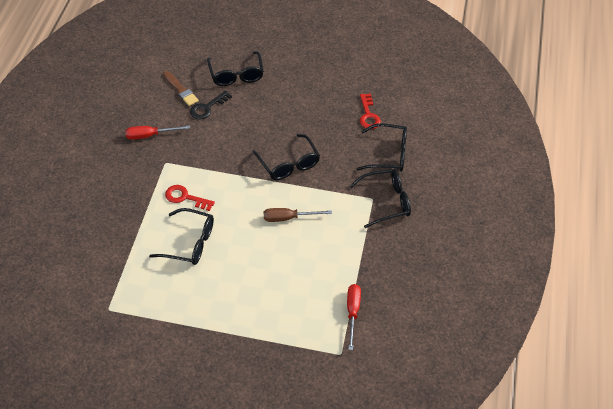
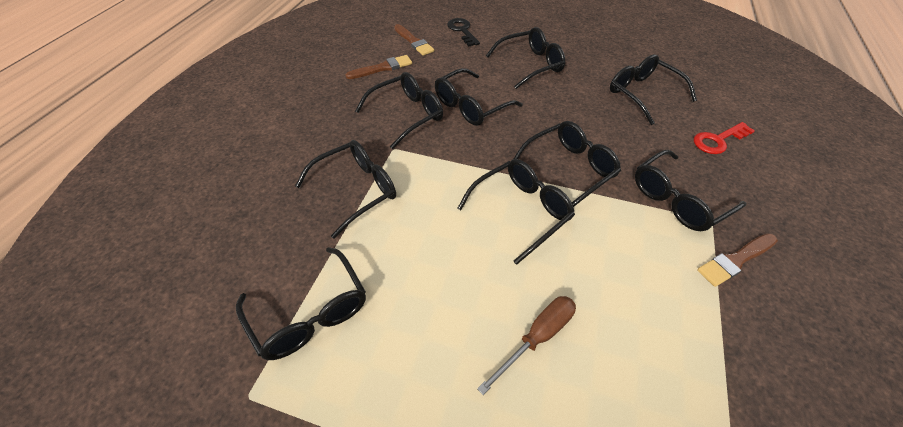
black glasses: [149,208,214,265] [207,51,264,86] [253,134,320,180] [350,169,411,228] [357,123,407,172] = 5 -> [236,247,366,360] [295,140,396,239] [355,72,443,149] [435,68,523,126] [457,159,575,265] [486,27,565,89] [514,121,621,207] [610,54,697,125] [635,150,746,231] = 9
brown brush: [163,71,199,106] = 1 -> [345,55,412,79] [394,24,434,55] [697,233,778,287] = 3
red key: [165,185,215,211] [360,94,381,129] = 2 -> [694,122,755,154] = 1
red screwdriver: [125,126,190,140] [347,284,361,350] = 2 -> none = 0

